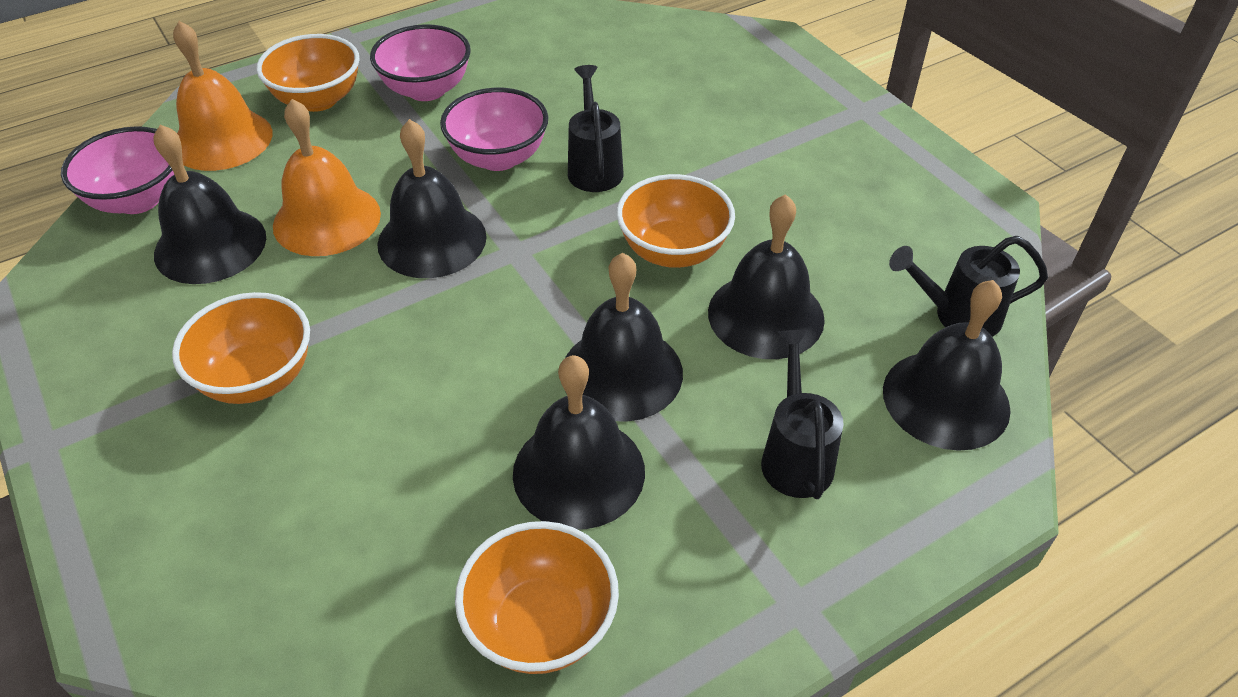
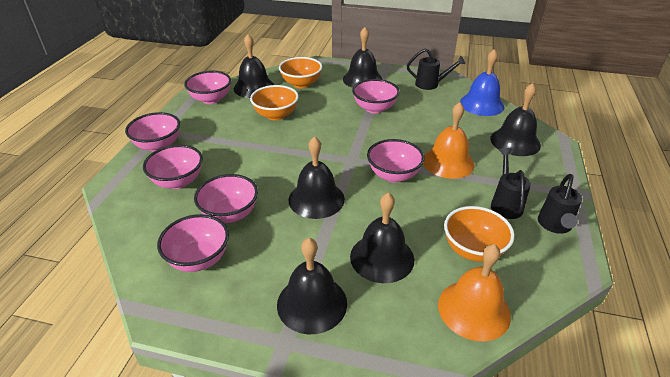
blue bell: none = 0 -> [460,49,504,116] = 1
orange bowl: [172,292,310,404] [257,34,360,112] [455,521,619,674] [616,174,735,268] = 4 -> [250,85,299,121] [279,57,322,88] [444,206,514,262] = 3
pink bowl: [61,126,174,214] [370,24,471,101] [440,88,548,171] = 3 -> [125,112,180,152] [143,145,203,189] [157,214,229,272] [184,71,231,104] [194,174,258,223] [352,79,400,114] [367,139,424,183] = 7

